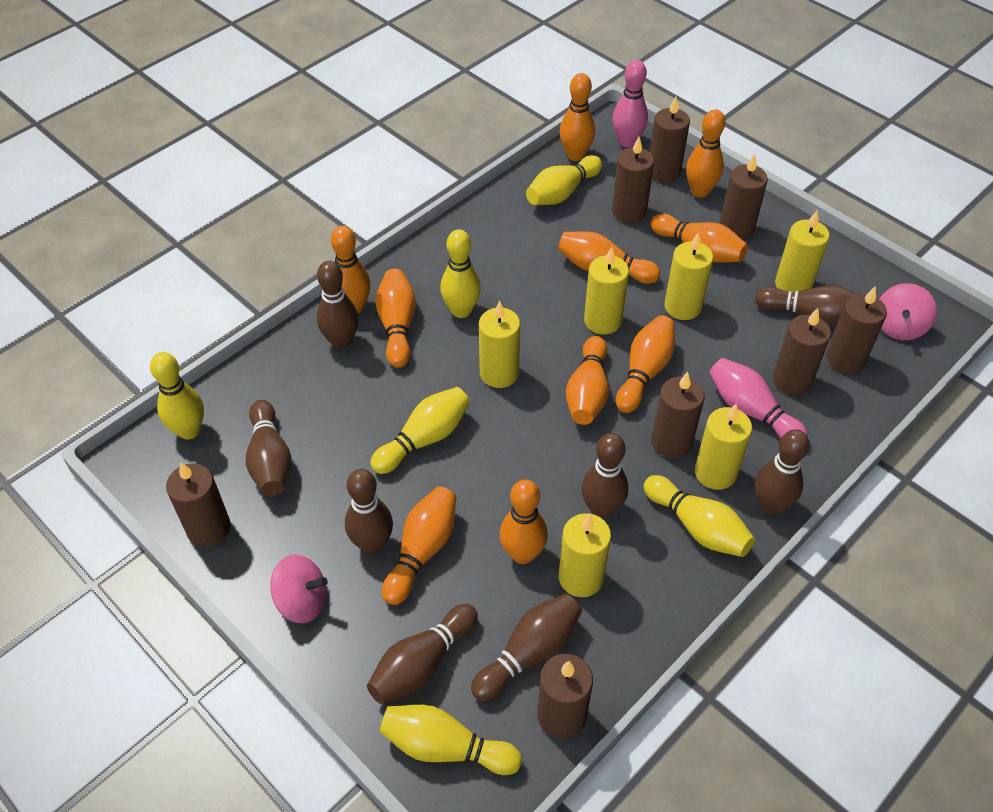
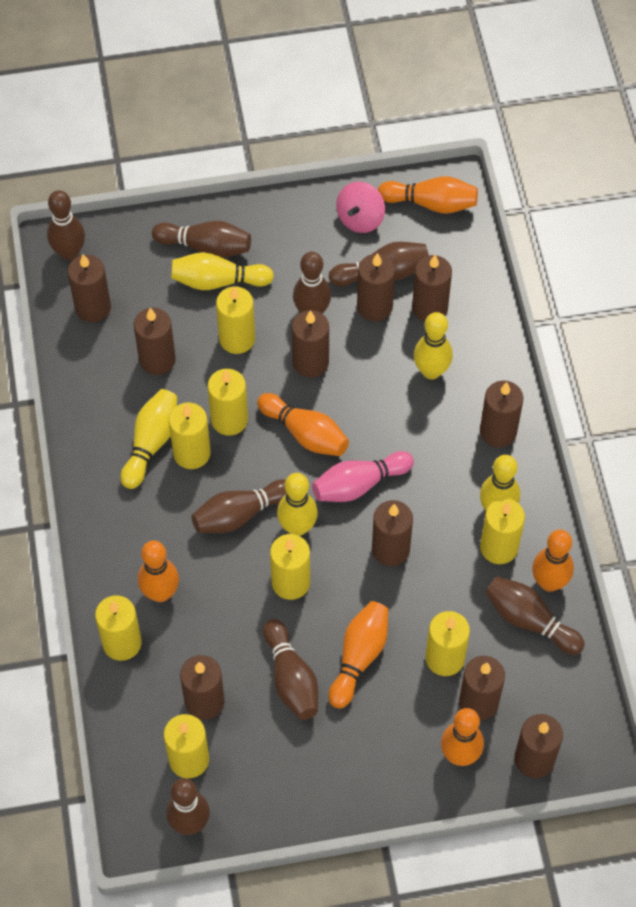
brown candle: [166,462,231,547] [537,654,593,739] [612,137,654,223] [650,97,690,183] [651,372,705,458] [719,154,768,240] [772,308,831,395] [826,286,887,374] = 8 -> [68,254,111,322] [134,308,176,375] [180,655,225,720] [292,310,329,378] [357,253,395,321] [372,500,413,566] [412,255,452,322] [459,656,505,720] [480,381,523,447] [514,714,563,778] = 10
orange bowling pin: [331,226,371,313] [375,269,416,368] [382,486,456,605] [500,479,548,564] [558,231,660,284] [560,73,595,161] [566,336,609,425] [616,315,675,413] [651,213,748,262] [686,109,725,198] = 10 -> [138,540,179,602] [257,393,349,456] [328,601,388,709] [378,176,478,214] [441,708,484,766] [532,530,574,592] = 6
pink bowling pin: [613,60,648,147] [709,358,808,439] = 2 -> [312,451,414,502] = 1
pink spinning top: [270,554,328,623] [880,283,937,340] = 2 -> [336,181,385,233] = 1
yellow bowling pin: [150,352,204,439] [370,387,470,474] [379,705,522,775] [440,229,481,318] [526,155,602,205] [644,475,755,557] = 6 -> [120,389,177,489] [171,252,274,290] [277,473,318,536] [414,312,453,380] [480,455,520,510] = 5
yellow candle: [479,301,520,388] [559,513,611,597] [584,247,629,334] [664,233,713,320] [695,404,752,490] [775,210,830,293] = 6 -> [95,595,142,661] [164,714,209,778] [169,403,211,469] [208,369,248,436] [216,286,255,354] [270,534,310,600] [426,611,470,676] [480,498,525,564] = 8

